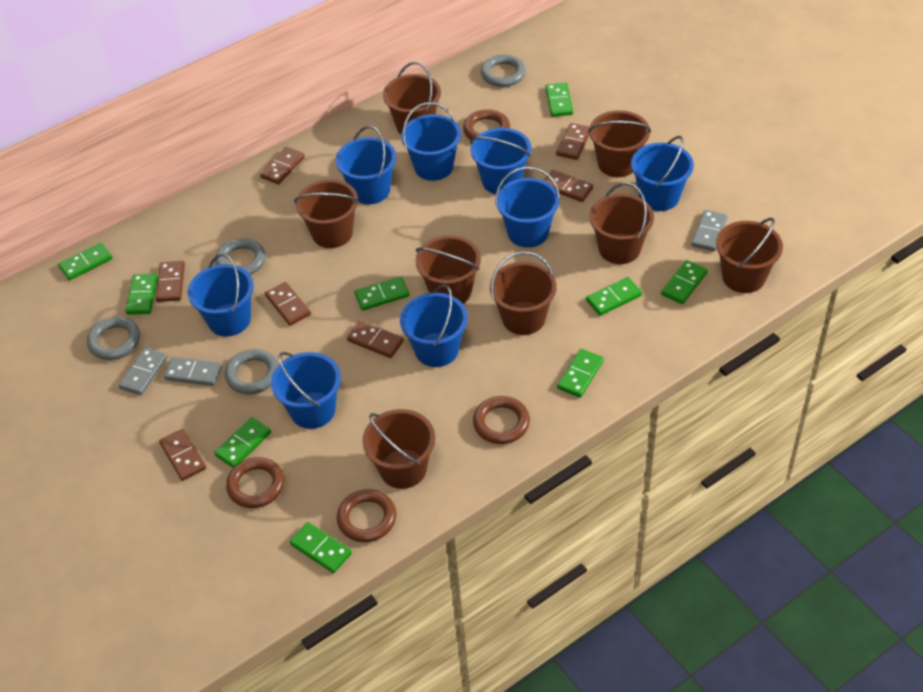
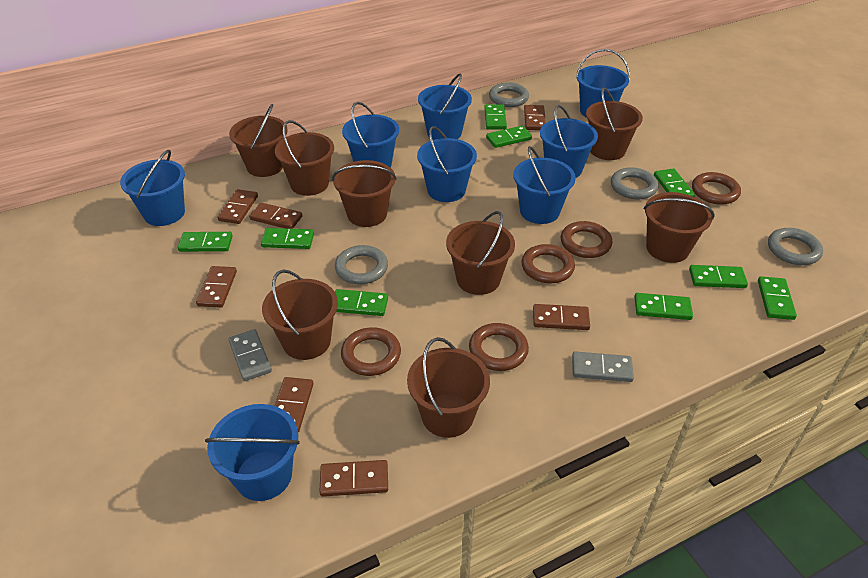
brown ring: [226,457,285,508] [337,489,396,542] [463,109,510,140] [473,396,530,444] = 4 -> [341,327,401,376] [469,323,529,371] [522,244,575,283] [561,221,612,258] [692,172,741,205] = 5
grey domino: [119,348,167,395] [164,357,222,386] [691,210,728,251] = 3 -> [229,329,272,381] [572,351,634,382] = 2

